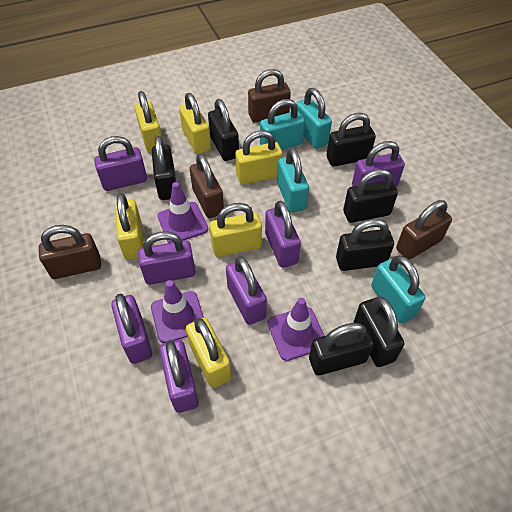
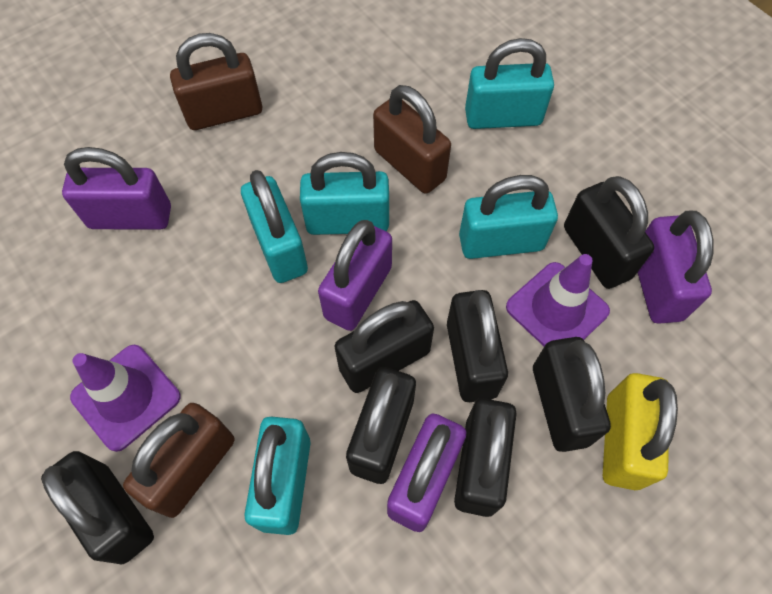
brown padlock: [39,225,101,279] [189,154,224,218] [248,69,291,122] [396,200,452,260] = 4 -> [123,403,235,518] [170,33,262,130] [373,85,451,194] = 3
purple padlock: [94,136,147,191] [111,293,152,364] [138,231,196,285] [159,340,199,413] [226,256,267,325] [265,200,301,268] [352,141,405,187] = 7 -> [62,147,171,230] [318,220,392,331] [387,414,467,532] [637,211,714,324] = 4
purple traffic cone: [151,280,204,343] [157,182,208,243] [268,298,324,361] = 3 -> [70,345,181,452] [506,254,610,346] = 2
turquoise padlock: [260,99,305,150] [277,148,309,213] [296,88,332,149] [371,255,425,324] = 4 -> [241,170,308,283] [244,417,311,535] [300,152,389,235] [459,175,558,259] [465,38,554,129] = 5
yellow padlock: [115,193,144,260] [134,91,162,153] [179,93,211,154] [186,318,231,388] [209,203,262,257] [235,130,283,185] = 6 -> [603,373,678,490] = 1

